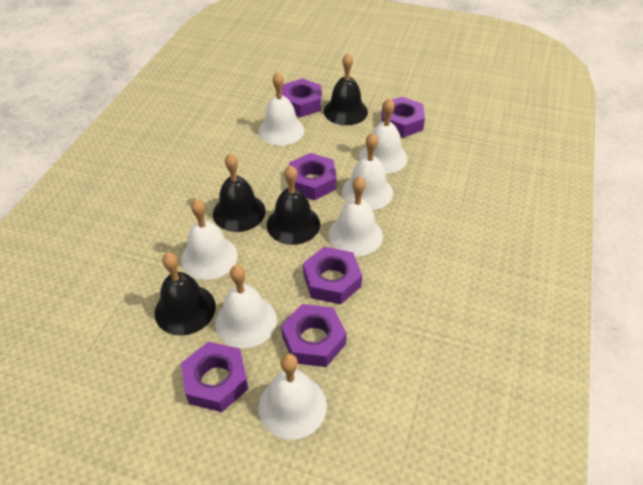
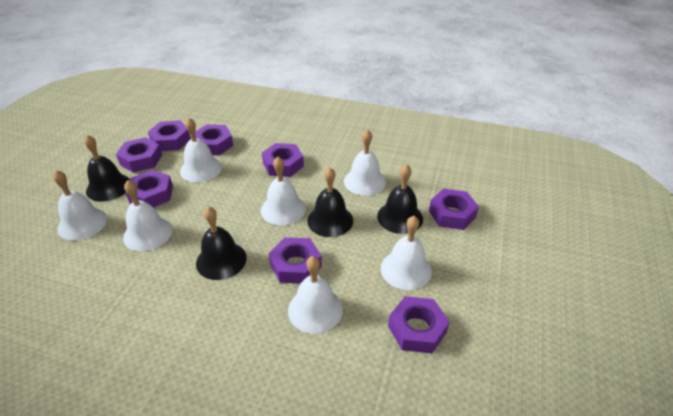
purple nut: [181,342,249,412] [281,304,347,367] [282,78,322,117] [289,153,336,200] [303,247,362,304] [381,97,425,137] = 6 -> [116,137,162,173] [126,170,173,208] [148,120,191,151] [195,124,234,155] [262,143,304,177] [269,237,322,284] [388,296,449,353] [429,189,479,230] = 8

